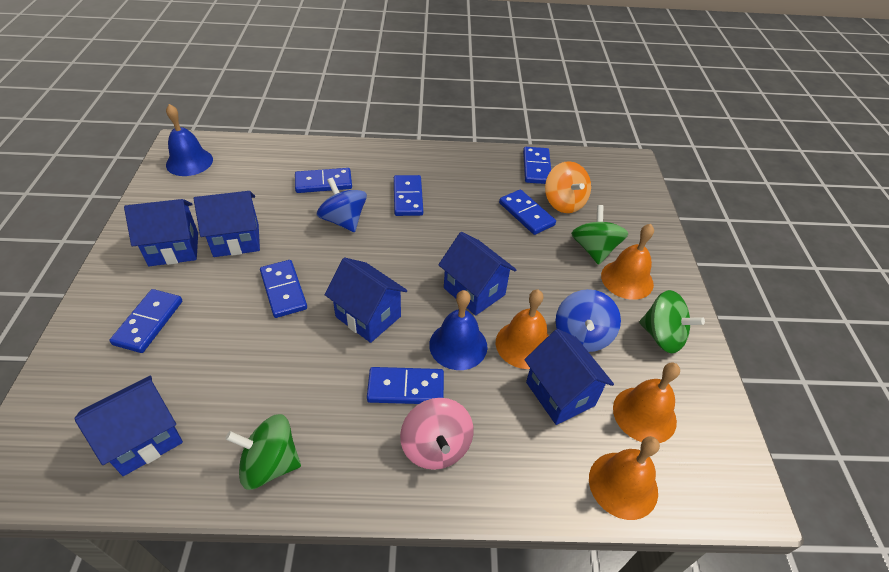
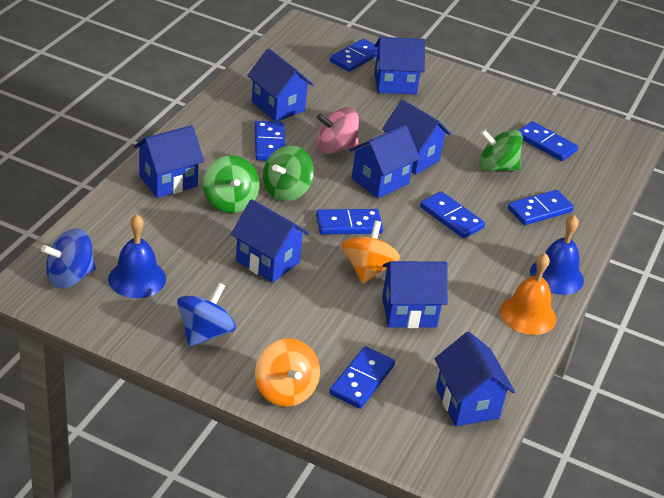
blue house: [74,376,183,476] [124,199,198,266] [194,191,260,257] [324,258,408,343] [438,232,517,316] [524,329,614,425] = 6 -> [134,125,204,198] [231,199,309,283] [247,48,313,122] [349,125,420,198] [374,37,425,95] [382,99,451,175] [382,261,448,328] [434,332,515,427] = 8
orange bell: [496,290,549,369] [589,436,660,520] [601,224,654,300] [613,363,680,443] = 4 -> [500,253,556,335] = 1
orange spinning top: [545,161,591,213] = 1 -> [255,338,320,407] [341,221,400,284] = 2

